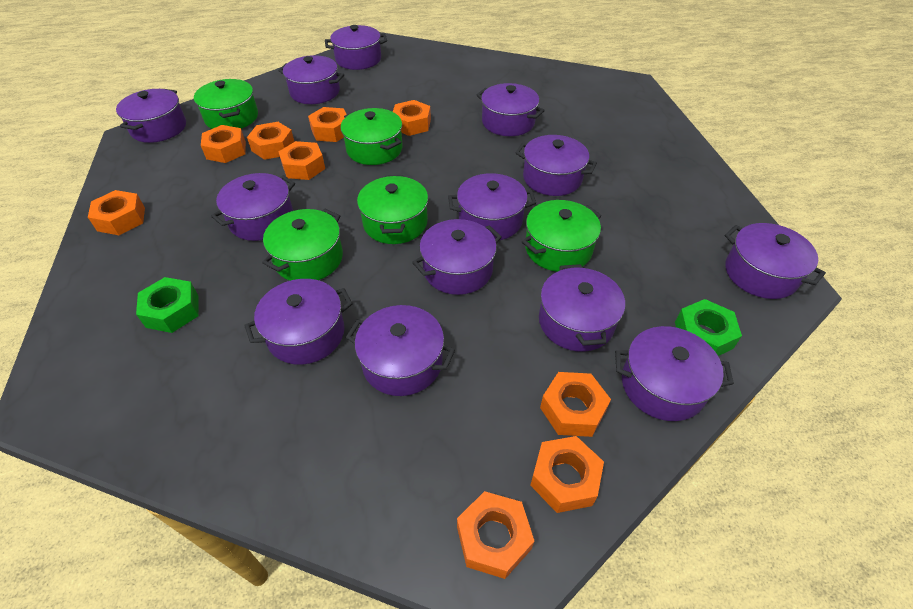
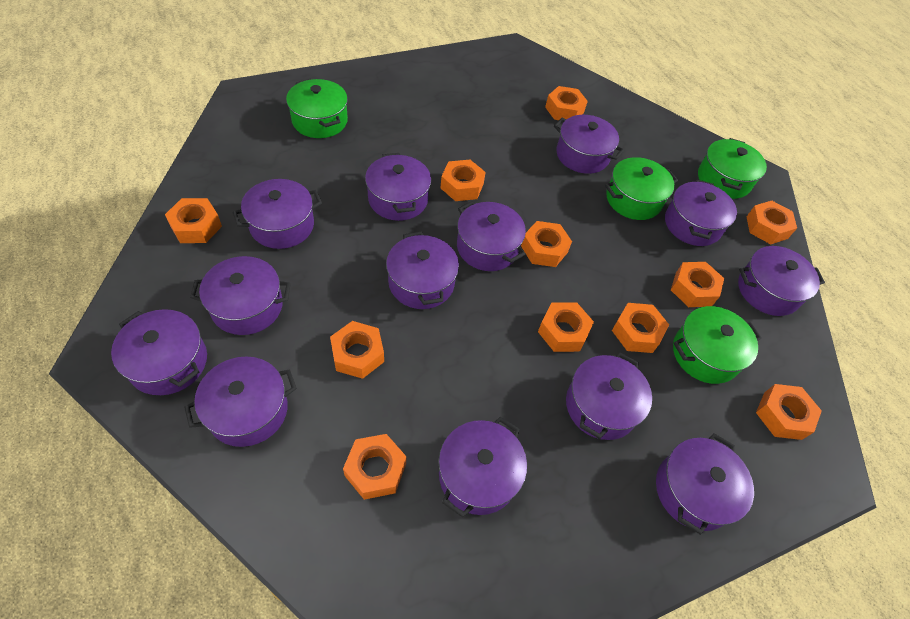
green nut: [136,277,199,333] [675,299,742,356] = 2 -> none = 0
green pot: [194,79,258,129] [262,209,343,281] [341,108,403,165] [357,175,428,244] [522,200,602,272] = 5 -> [286,79,348,138] [605,157,678,220] [673,306,762,384] [698,138,767,199] = 4
orange nut: [88,190,145,235] [201,125,246,163] [247,122,294,160] [279,141,325,180] [308,107,347,142] [393,100,431,136] [457,491,534,579] [530,436,604,513] [540,372,611,437] = 9 -> [165,198,222,243] [330,321,384,379] [343,434,407,500] [440,160,486,201] [521,221,572,267] [538,302,594,352] [545,86,588,120] [612,303,669,353] [671,262,724,307] [747,201,797,244] [756,384,822,440] = 11

